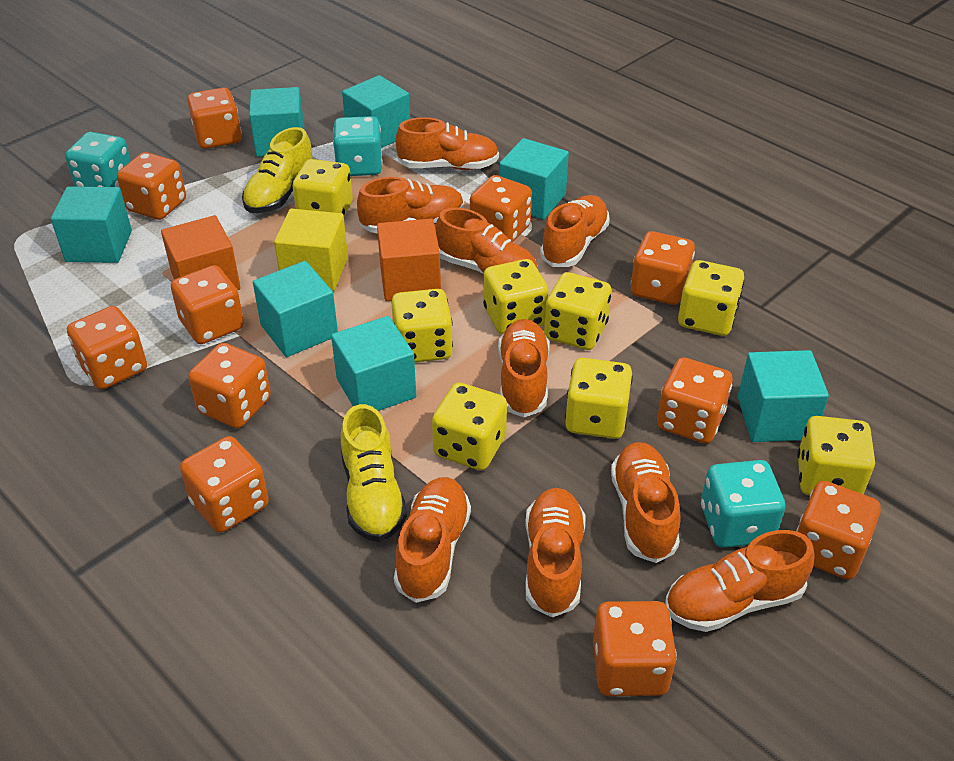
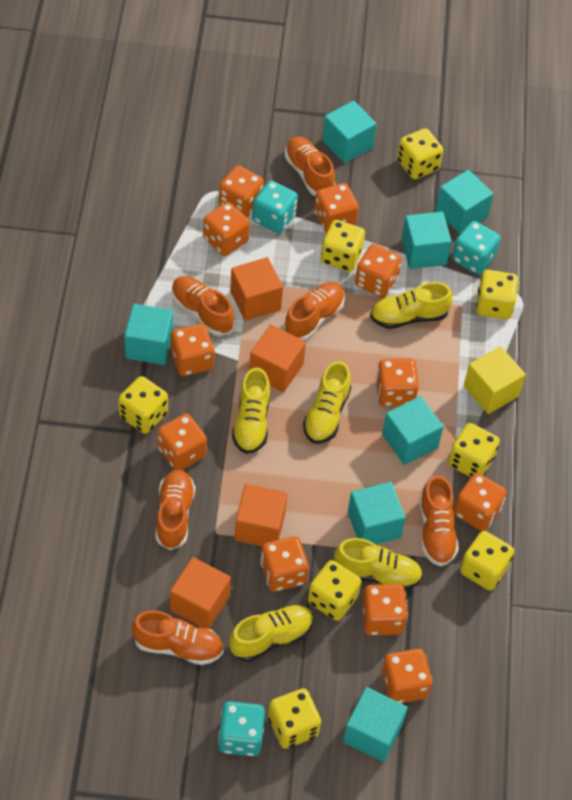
orange cube: [161,215,241,290] [377,219,441,301] = 2 -> [170,557,231,629] [230,257,283,321] [235,484,287,546] [249,324,306,392] = 4
orange shoe: [357,177,464,234] [394,477,471,603] [396,117,499,170] [435,208,538,274] [498,319,549,417] [525,488,586,618] [540,195,610,267] [611,442,681,563] [665,530,815,632] = 9 -> [132,610,223,665] [155,469,195,550] [171,276,235,336] [284,282,345,341] [285,137,335,196] [419,475,459,567] = 6
yellow shoe: [242,127,313,213] [341,404,407,542] = 2 -> [229,605,314,662] [232,367,271,454] [303,361,351,444] [334,538,423,590] [370,282,453,329] = 5

